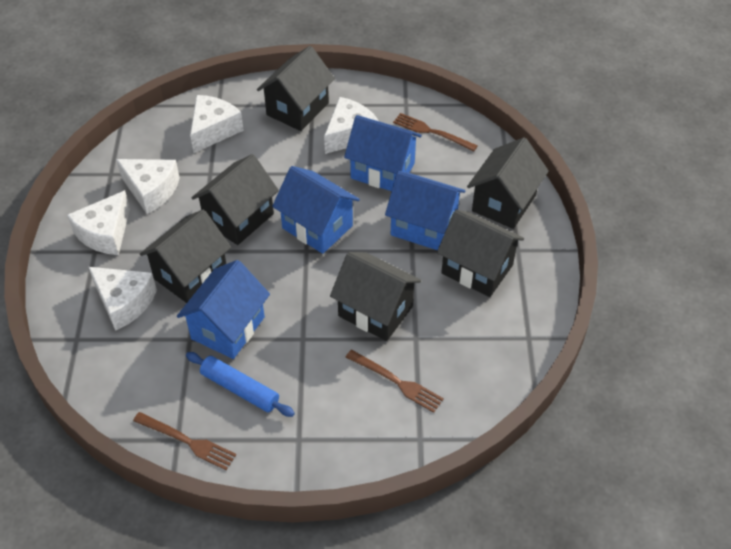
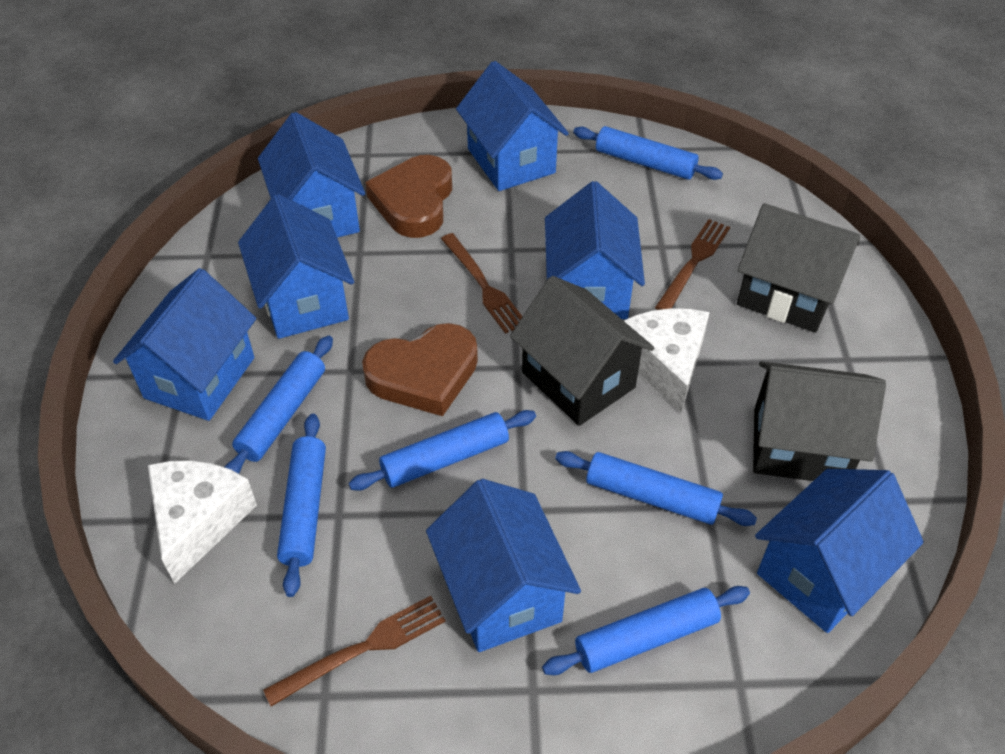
black house: [140,210,231,303] [192,154,279,245] [257,46,335,131] [330,252,421,341] [437,210,524,297] [467,137,549,229] = 6 -> [510,276,654,426] [737,203,860,333] [753,361,886,481] = 3
blue house: [177,260,270,359] [272,166,360,254] [344,115,422,191] [385,171,465,250] = 4 -> [113,268,256,421] [238,194,354,339] [258,112,365,238] [426,479,581,652] [456,61,569,191] [545,181,645,319] [755,469,924,633] = 7
blue rolling pin: [186,352,295,417] = 1 -> [225,335,333,474] [277,414,326,597] [349,410,536,491] [542,586,750,675] [555,451,757,526] [573,126,723,180] = 6
brown heart: none = 0 -> [362,323,478,416] [365,155,452,238] = 2
white cheese: [67,190,130,255] [89,267,157,331] [116,159,180,214] [190,95,244,153] [324,97,379,154] = 5 -> [148,460,257,584] [624,308,710,413] = 2

